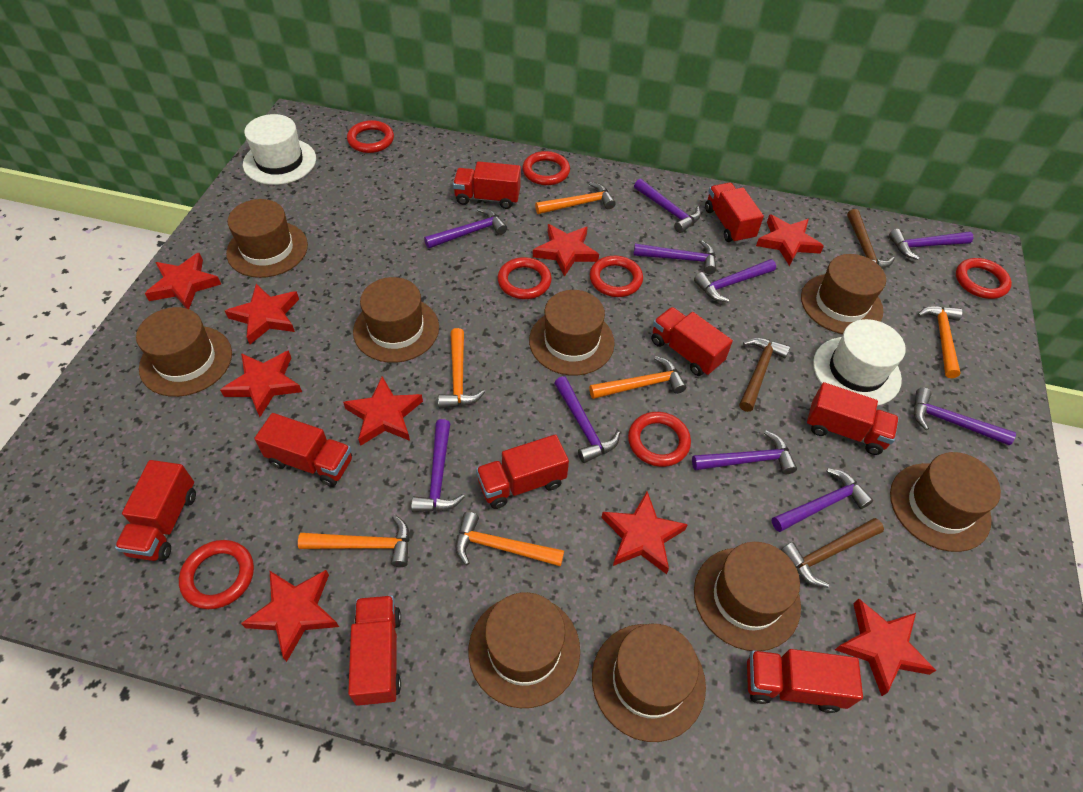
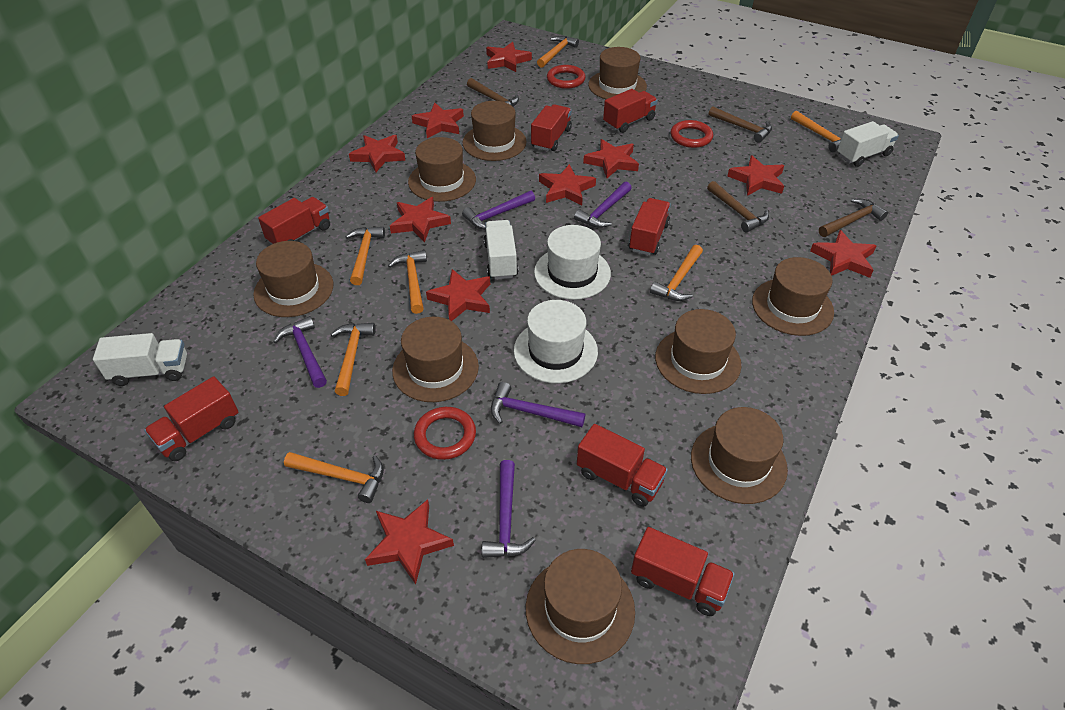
brown hammer: [739,338,790,412] [781,518,884,588] [847,209,895,269] = 3 -> [467,78,519,107] [707,181,769,232] [709,106,772,143] [819,199,888,237] = 4
orange hammer: [298,515,410,567] [438,328,485,408] [456,512,564,567] [535,182,616,214] [589,356,686,399] [918,306,963,378] = 6 -> [284,452,384,503] [330,323,376,396] [345,227,385,285] [388,250,427,314] [537,36,579,68] [650,245,703,301] [791,111,841,152] = 7
purple hammer: [411,419,465,512] [424,208,507,249] [554,376,620,463] [633,241,716,274] [634,179,701,233] [692,431,797,474] [694,259,776,302] [772,468,873,532] [889,229,973,260] [914,388,1016,445] = 10 -> [273,316,327,388] [462,191,535,230] [482,460,536,558] [491,382,586,427] [574,182,632,228] = 5
red ring: [179,540,254,609] [347,120,394,153] [498,257,552,299] [522,151,570,185] [590,256,643,297] [628,412,691,467] [956,258,1012,299] = 7 -> [414,407,476,460] [547,65,586,89] [670,120,713,148] = 3
red star: [145,253,221,309] [220,350,302,417] [225,284,299,344] [241,570,339,662] [343,376,423,446] [533,224,599,277] [601,491,688,574] [756,214,824,266] [835,598,936,696] = 9 -> [349,135,406,172] [365,499,454,584] [390,197,451,243] [412,103,464,138] [426,269,490,321] [486,42,532,72] [539,164,596,205] [583,139,639,178] [728,155,784,196] [810,230,877,278] = 10
red truck: [115,460,196,561] [254,413,352,487] [348,595,401,706] [453,161,521,209] [476,434,569,509] [651,307,733,376] [705,183,764,244] [747,649,863,713] [807,382,899,455] = 9 -> [144,376,239,461] [258,197,330,245] [531,104,572,151] [577,424,668,507] [603,89,658,133] [629,198,671,255] [631,527,735,616] = 7
white truck: none = 0 -> [93,333,187,386] [484,220,519,280] [837,121,899,167] = 3

